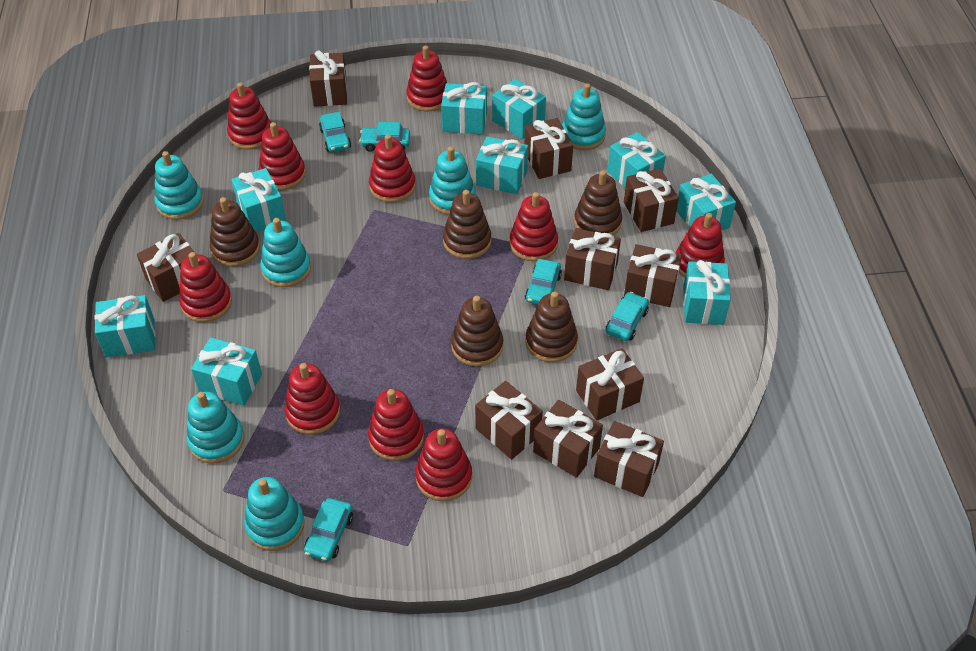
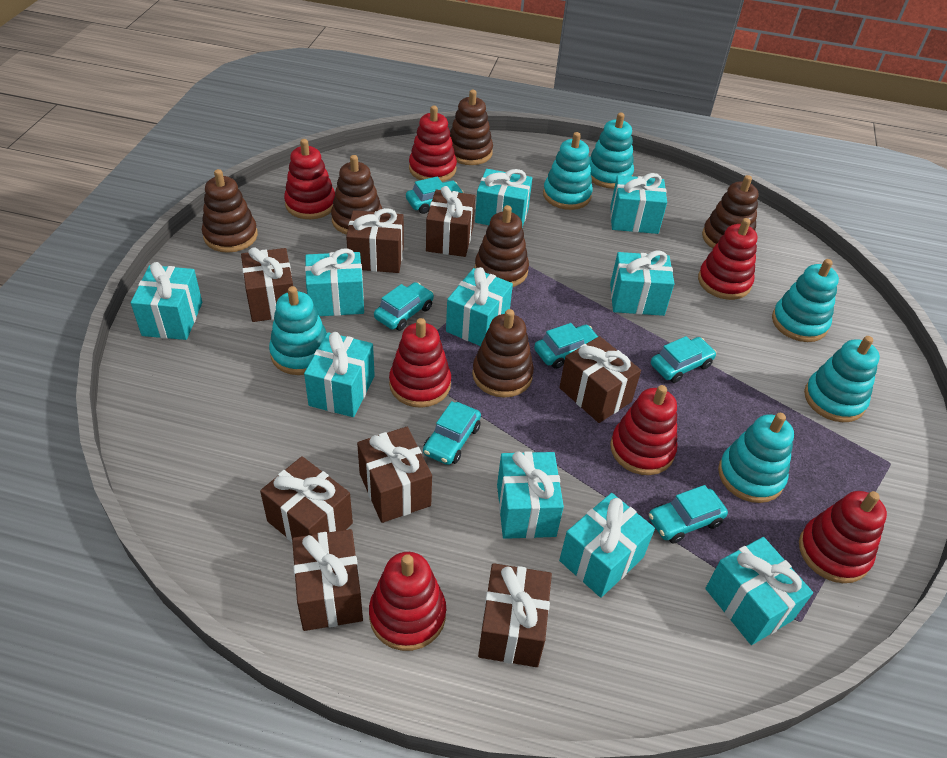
brown gift: [137,233,196,302] [309,50,347,107] [475,381,543,459] [524,118,573,179] [533,400,603,478] [564,228,621,290] [576,348,644,421] [594,421,664,497] [624,168,679,232] [624,244,682,307] = 10 -> [241,247,293,322] [260,456,353,542] [292,529,363,631] [346,208,404,273] [357,427,432,523] [426,186,475,257] [478,563,552,667] [559,336,641,423] = 8
brown stacking toy: [210,197,260,267] [443,190,491,259] [451,296,503,367] [526,292,578,362] [574,170,622,236] = 5 -> [202,169,258,253] [331,155,382,235] [450,90,493,165] [472,309,534,398] [475,205,529,287] [702,175,759,248] = 6
red stacking toy: [179,252,232,322] [227,83,271,150] [258,122,306,190] [284,363,340,434] [368,389,424,461] [369,134,416,202] [406,45,447,111] [415,428,472,501] [510,192,558,261] [676,213,725,278] = 10 -> [284,139,335,219] [369,552,446,651] [389,318,451,408] [409,106,457,182] [610,385,677,475] [698,218,757,300] [799,491,887,583] = 7
turquoise car: [304,498,353,561] [319,112,351,152] [359,122,410,152] [525,259,562,304] [606,292,649,341] = 5 -> [374,282,434,331] [406,176,464,214] [423,401,481,465] [534,323,598,369] [649,485,728,544] [651,336,716,383] = 6
turquoise gift: [94,295,155,357] [191,337,262,406] [231,168,286,232] [441,82,487,135] [476,136,528,194] [492,79,546,139] [607,132,666,187] [677,174,736,231] [683,260,731,325] = 9 -> [131,262,202,340] [304,332,375,417] [305,248,364,316] [446,267,513,346] [475,169,532,228] [497,451,564,539] [559,493,655,598] [610,173,667,234] [610,250,674,316] [705,537,813,645] = 10

